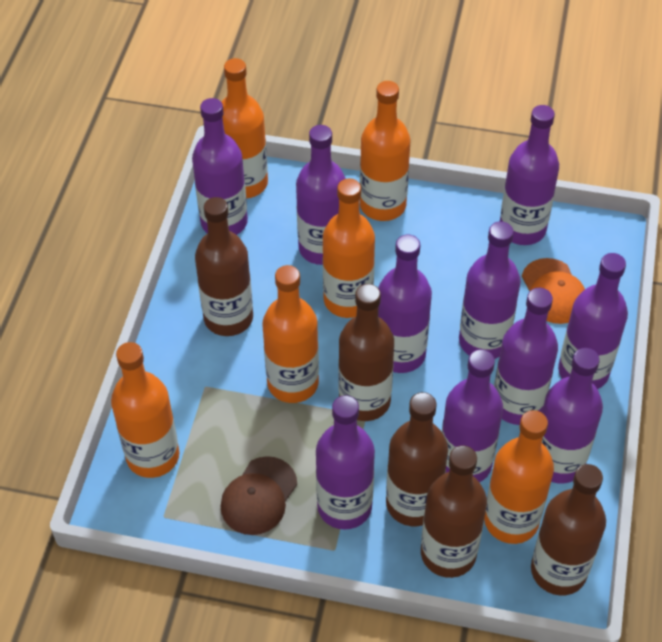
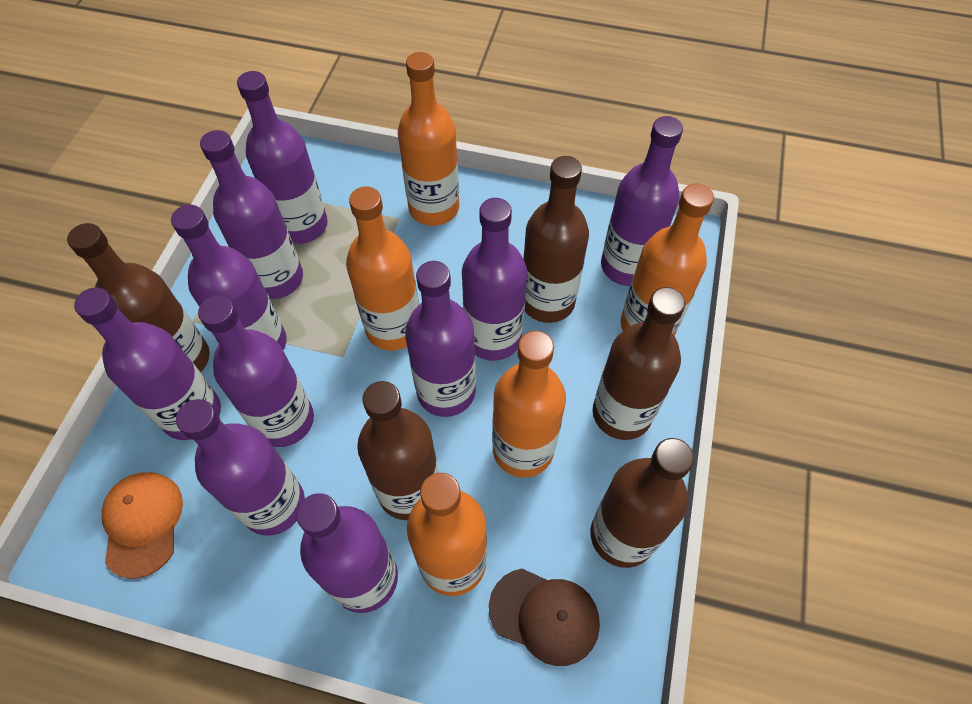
orange bottle: [111,342,180,478] [222,58,268,198] [262,265,319,403] [323,178,375,318] [360,81,410,221] [484,410,554,544] = 6 -> [346,186,419,351] [398,52,459,226] [407,473,487,596] [492,331,566,477] [621,183,714,336] = 5

